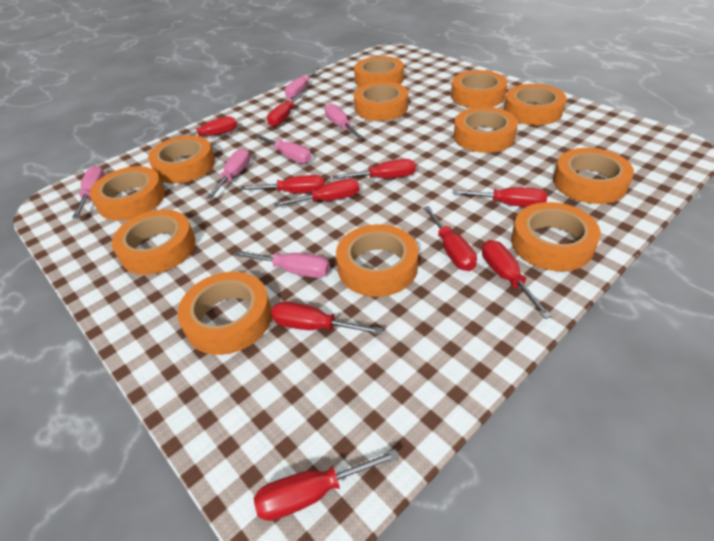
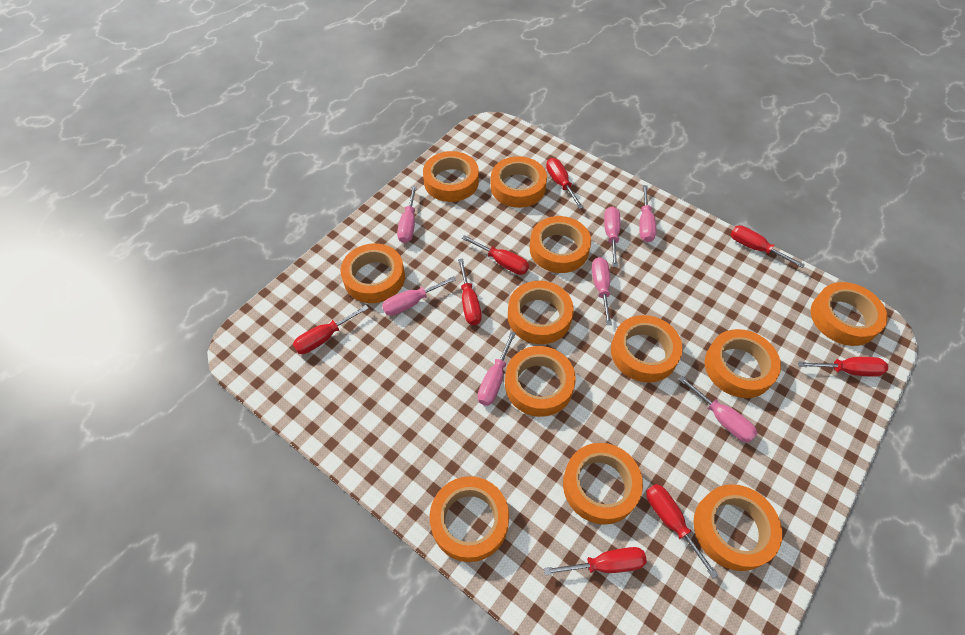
pink screwdriver: [72,166,105,219] [206,148,250,199] [234,251,330,278] [255,134,312,164] [285,68,320,99] [325,104,364,139] = 6 -> [382,276,457,316] [397,186,417,243] [478,331,516,406] [592,257,612,325] [604,206,620,267] [639,185,656,243] [678,376,758,442] = 7
red screwdriver: [165,116,237,141] [240,175,325,193] [254,449,399,521] [267,91,305,127] [271,301,383,335] [274,178,360,207] [333,159,416,180] [423,206,477,271] [453,187,547,207] [482,240,552,319] = 10 -> [293,305,369,354] [458,259,482,325] [462,235,529,275] [544,547,647,575] [546,158,584,209] [646,484,718,579] [731,225,805,268] [798,357,888,377] = 8

